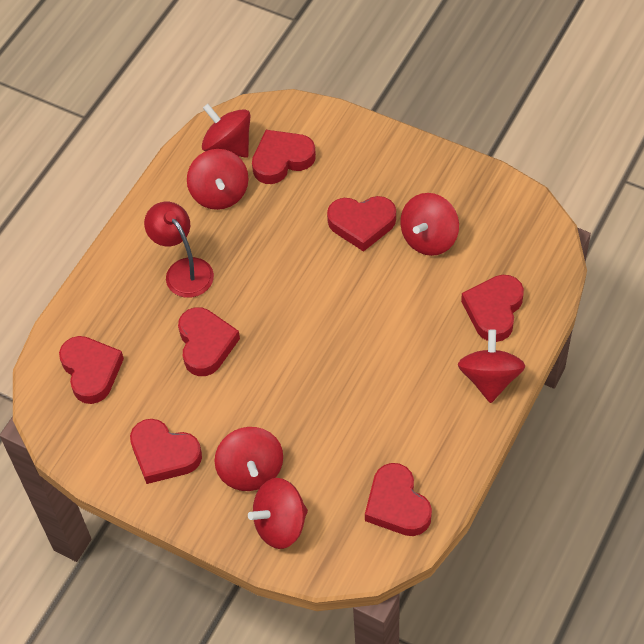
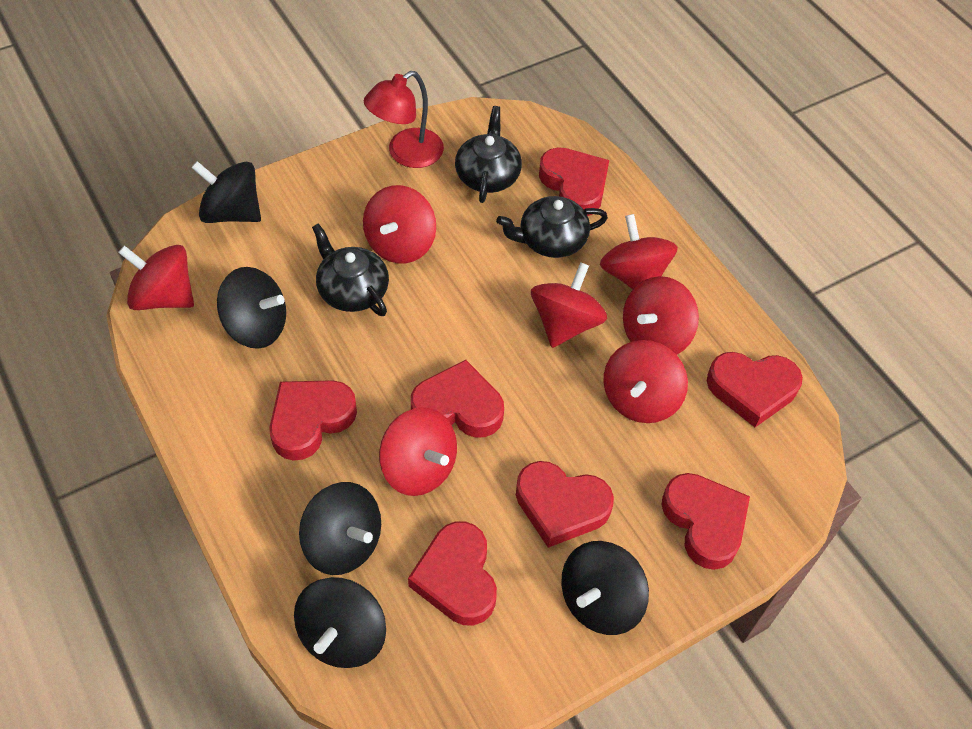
black spinning top: none = 0 -> [191,161,261,223] [217,267,286,349] [294,577,386,668] [299,482,381,575] [561,541,649,635] = 5
black teapot: none = 0 -> [312,223,389,316] [455,106,522,203] [496,196,608,258] = 3
red spinning top: [187,149,249,210] [202,104,250,158] [215,427,283,491] [248,478,308,549] [400,193,459,256] [458,329,525,403] = 6 -> [118,245,194,310] [363,185,436,263] [379,407,457,496] [531,262,607,348] [600,214,678,289] [603,340,688,423] [623,276,699,355] = 7

